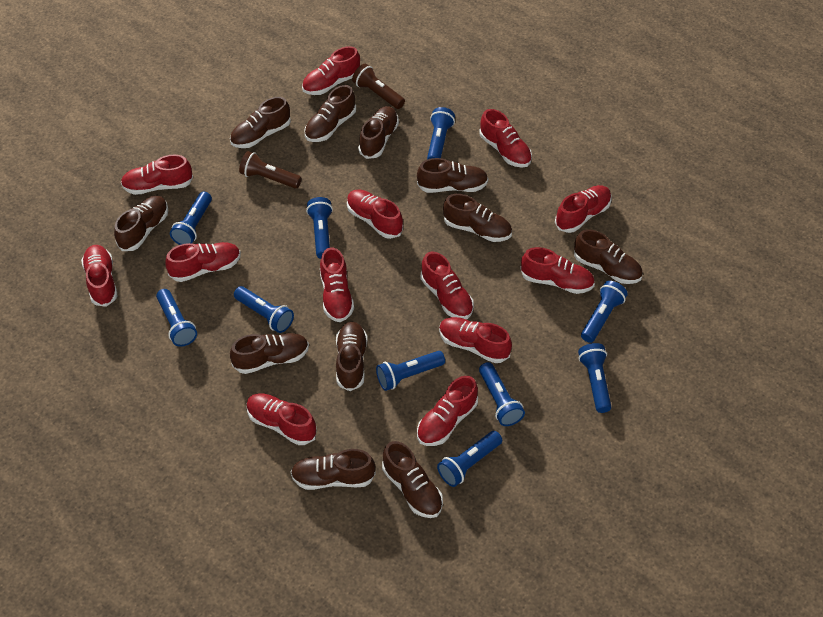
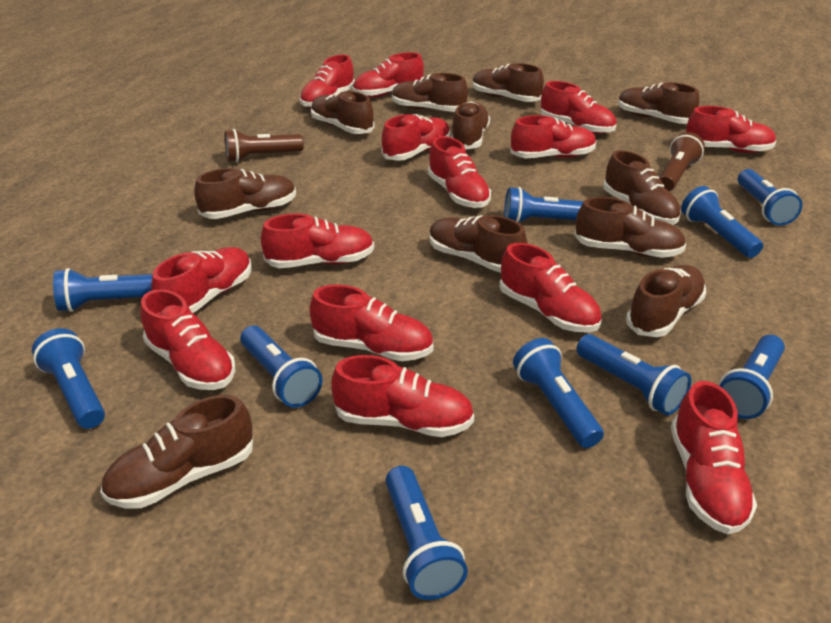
red shoe: [81,245,118,307] [121,155,193,195] [165,242,241,282] [247,393,317,445] [302,46,360,95] [320,247,354,322] [347,190,403,239] [417,376,478,446] [421,251,474,319] [439,317,512,363] [479,109,532,168] [520,247,595,294] [555,185,611,233] = 13 -> [140,289,235,390] [151,247,251,313] [261,213,374,268] [300,55,355,108] [309,285,433,361] [332,355,474,437] [353,52,424,97] [381,114,450,161] [428,136,491,208] [499,243,602,333] [510,115,596,158] [541,81,617,134] [671,381,757,534] [686,106,777,153] = 14

